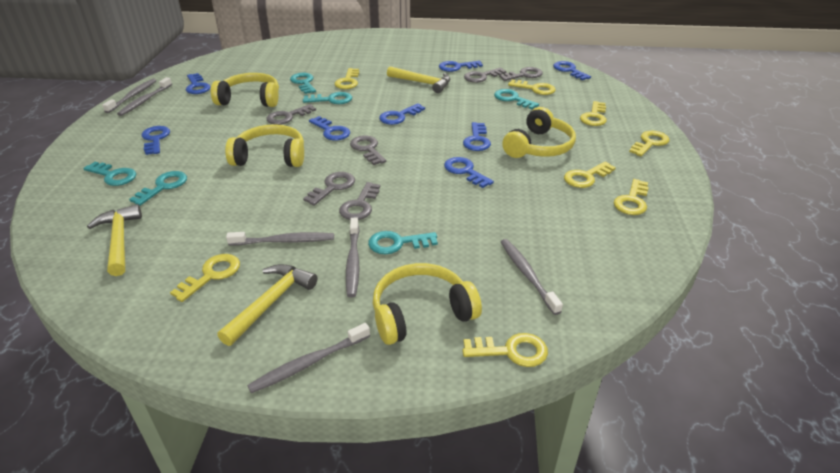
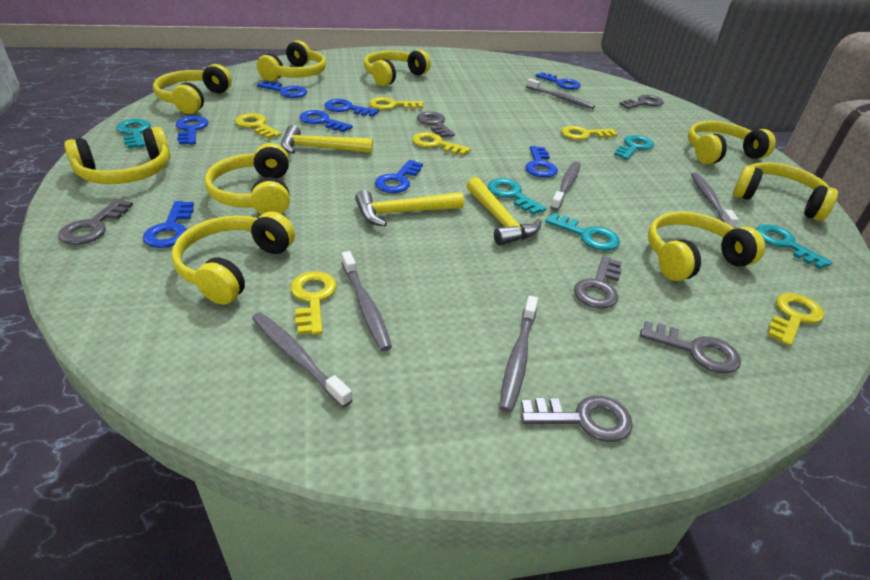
turquoise key: [83,162,136,186] [129,171,187,206] [290,73,316,94] [303,92,352,104] [368,231,438,254] [494,89,539,109] = 6 -> [116,119,151,148] [487,178,546,215] [545,213,620,250] [614,135,654,160] [756,224,832,269] = 5
yellow headphones: [211,73,279,107] [225,124,304,167] [373,263,482,345] [502,107,576,158] = 4 -> [64,127,171,184] [153,64,232,114] [172,212,295,305] [205,143,290,214] [257,40,326,81] [364,49,431,86] [648,211,765,281] [688,121,776,164] [733,162,838,221] = 9
yellow key: [170,254,240,302] [334,68,359,89] [462,333,548,367] [508,80,556,95] [564,161,616,188] [580,101,607,126] [614,179,649,215] [629,131,669,157] = 8 -> [235,113,281,139] [290,271,337,335] [369,97,424,110] [412,132,471,156] [561,126,618,140] [768,293,824,346] = 6

